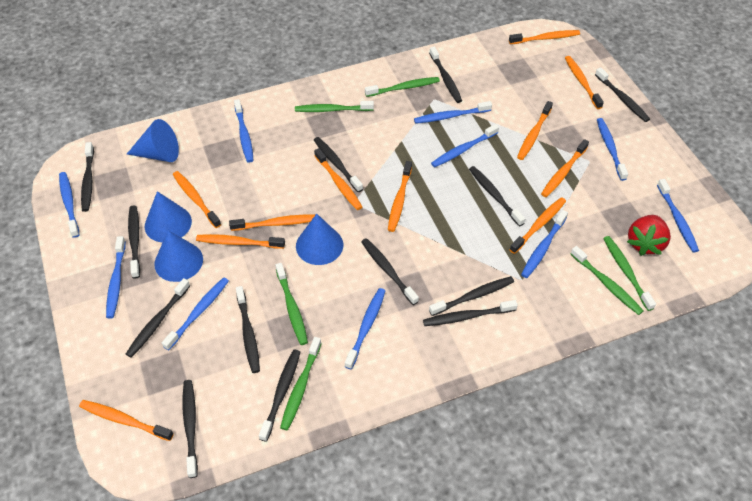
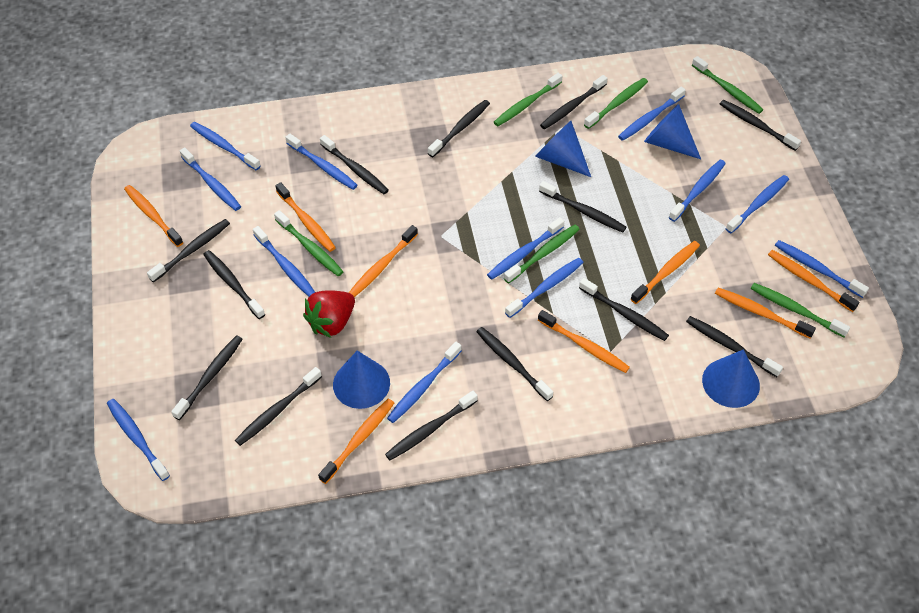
blue toothbrush: [59,172,79,238] [106,236,126,319] [162,277,229,351] [234,99,254,163] [345,288,385,369] [414,101,492,124] [431,124,499,167] [521,210,568,278] [597,118,628,181] [657,179,699,252] = 10 -> [107,399,170,481] [180,147,241,211] [190,122,261,170] [253,226,315,297] [285,134,358,190] [387,342,462,423] [487,217,564,280] [505,258,584,318] [618,87,686,141] [669,160,726,222] [726,175,789,233] [775,240,869,298] = 12
orange toothbrush: [79,400,174,441] [173,171,221,228] [196,234,285,249] [229,215,315,231] [314,148,362,210] [388,161,412,232] [509,30,580,44] [509,197,566,254] [517,101,553,160] [541,139,589,197] [565,56,604,109] = 11 -> [124,185,184,247] [275,182,336,252] [318,399,394,484] [349,225,418,297] [538,310,630,373] [631,241,700,304] [715,288,816,338] [768,250,859,312] = 8

